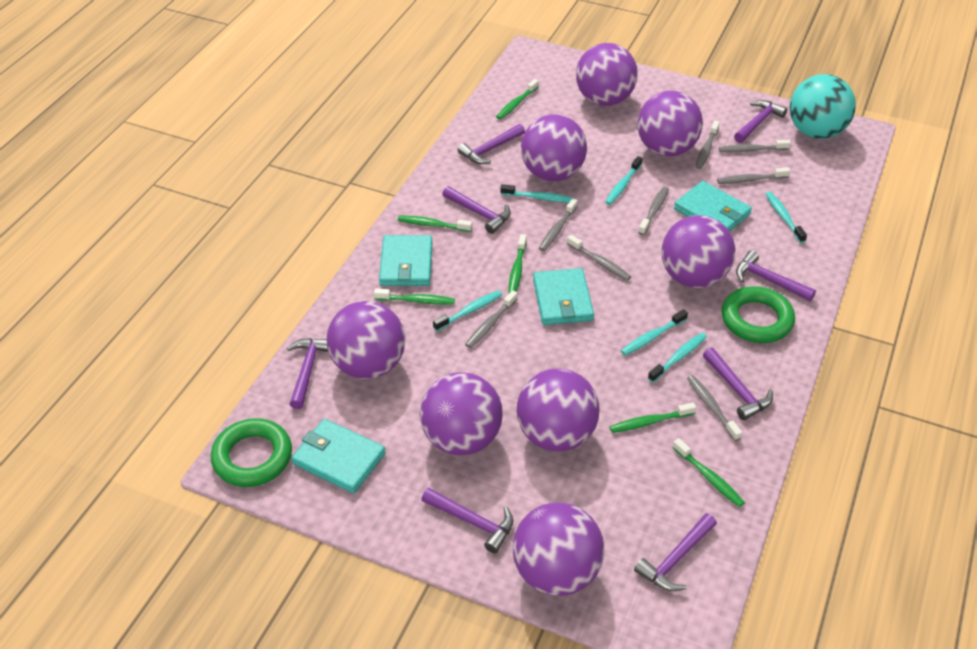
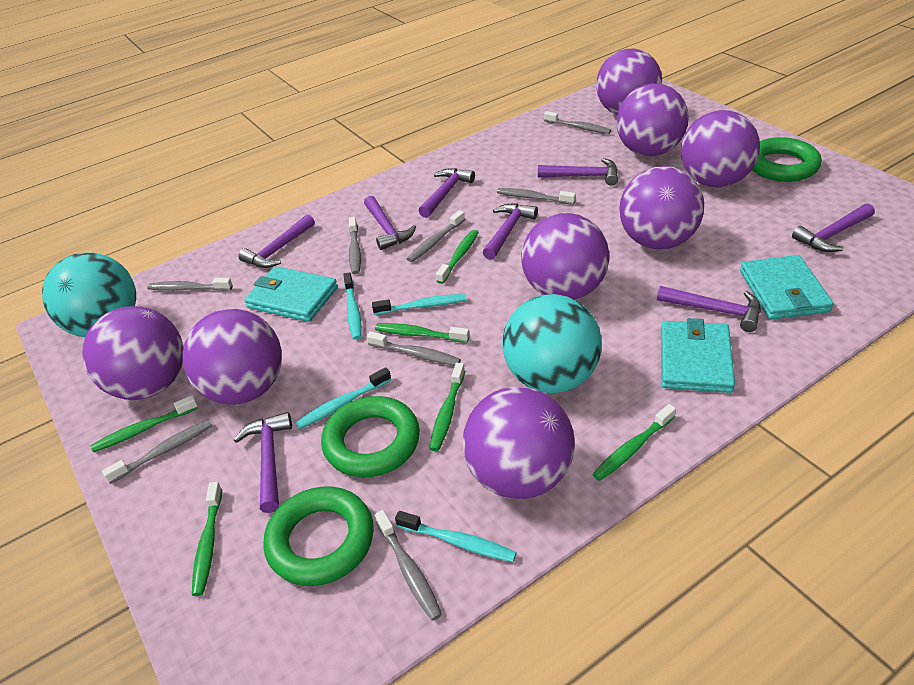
green ring: [211,418,292,487] [722,286,795,343] = 2 -> [263,486,374,586] [321,396,420,477] [752,137,822,182] = 3
turquoise ball: [790,74,856,139] = 1 -> [42,252,136,337] [502,294,602,393] = 2
turquoise toothbrush: [433,290,502,331] [500,184,573,203] [605,156,642,205] [621,309,688,355] [648,333,707,382] [766,192,807,243] = 6 -> [296,367,391,429] [343,273,362,340] [372,294,466,315] [395,511,517,562] = 4
turquoise wallet: [291,419,386,494] [379,235,432,286] [533,268,594,325] [674,181,752,232] = 4 -> [244,266,338,322] [661,318,735,393] [740,255,833,320] = 3

